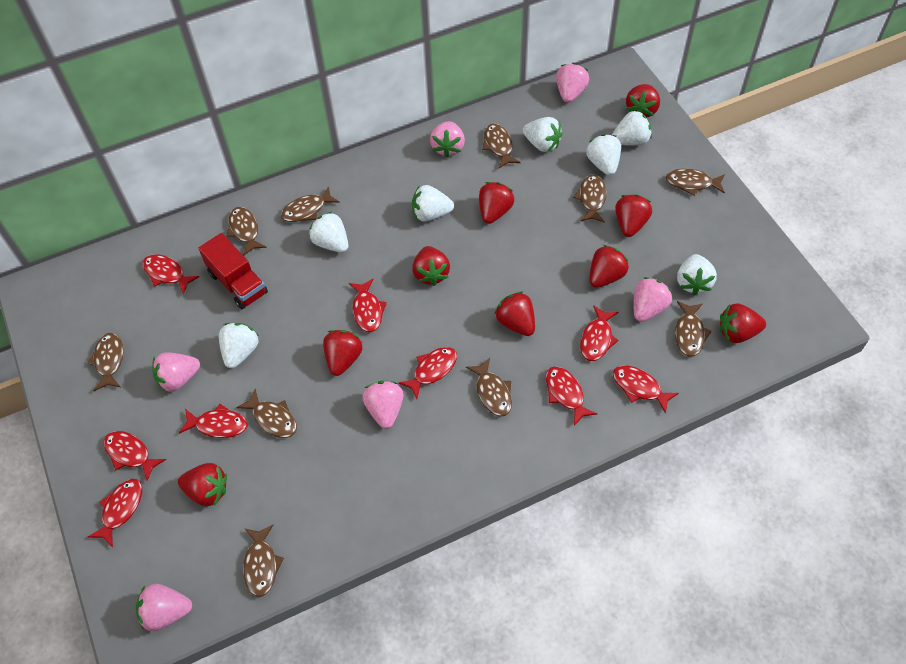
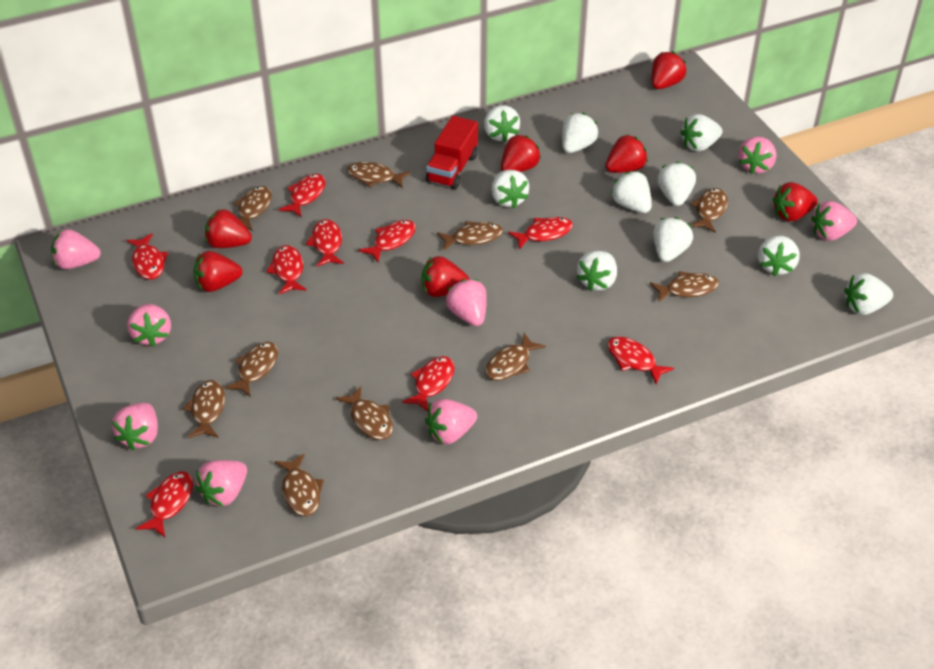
pink strawberry: [136,584,192,631] [152,352,200,392] [362,381,404,429] [430,121,465,158] [556,63,590,103] [634,277,672,322] = 6 -> [51,229,101,269] [112,403,158,450] [127,304,171,347] [196,460,247,506] [425,399,477,444] [446,279,487,326] [738,137,777,174] [811,201,857,241] = 8
red strawberry: [178,463,227,506] [323,330,362,376] [412,246,450,286] [479,182,514,224] [495,292,535,336] [589,245,629,288] [615,194,652,237] [626,84,660,117] [720,303,766,343] = 9 -> [193,251,242,292] [205,209,252,248] [421,256,469,297] [501,135,541,172] [605,135,648,173] [652,51,686,89] [773,182,818,222] = 7
white strawberry: [219,323,259,368] [309,212,348,252] [412,185,454,222] [523,117,562,152] [586,134,621,175] [612,110,652,145] [677,254,717,295] = 7 -> [484,105,520,143] [491,170,529,208] [562,113,598,153] [576,251,617,291] [611,171,652,213] [653,217,693,262] [657,161,696,206] [680,114,722,152] [758,235,800,276] [844,273,893,315] = 10

